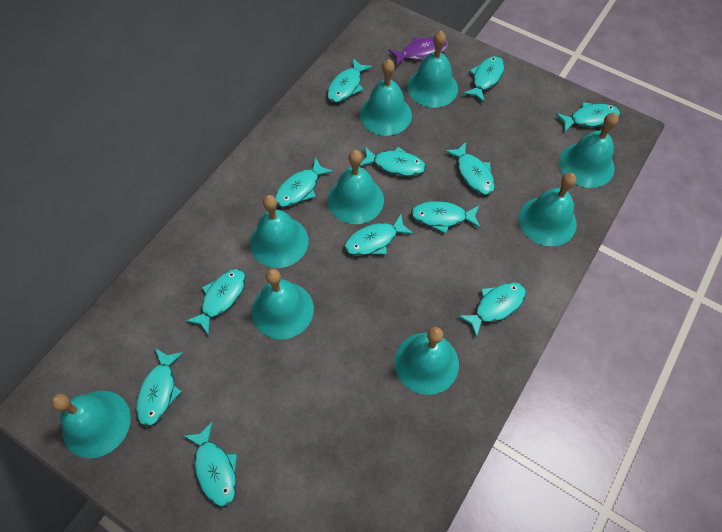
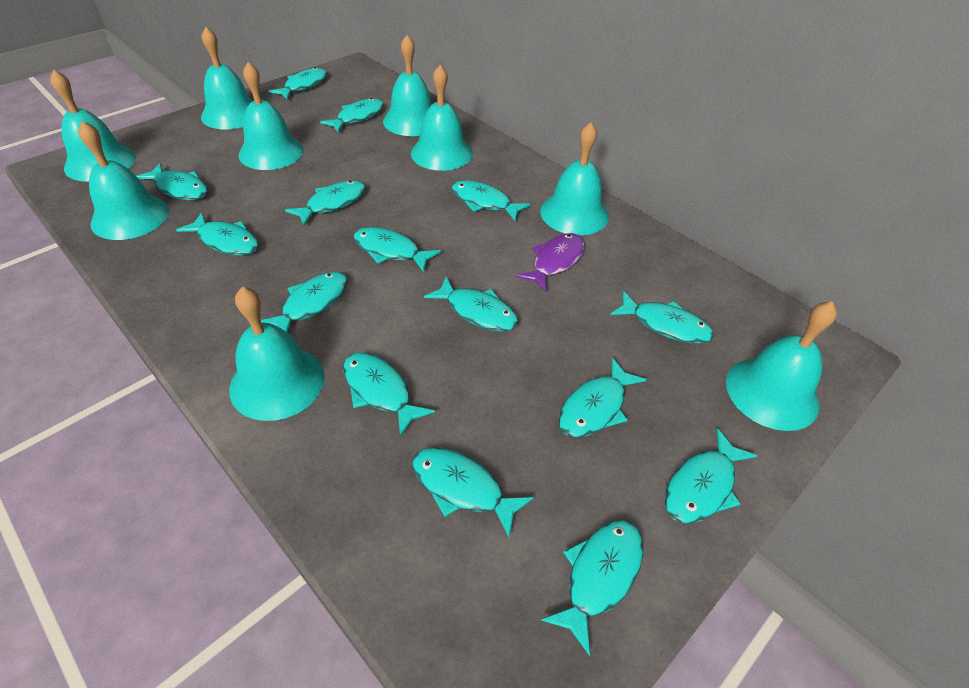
turquoise fish: [136,348,184,427] [184,421,237,507] [186,269,246,336] [275,157,334,207] [327,58,372,103] [344,214,414,256] [359,147,426,176] [411,201,480,234] [445,142,495,195] [458,282,526,338] [463,56,504,103] [556,102,620,133] = 12 -> [136,163,208,200] [176,212,259,256] [261,271,348,333] [269,67,327,100] [285,180,366,226] [320,98,384,133] [343,353,435,437] [353,227,441,272] [412,448,534,537] [424,277,518,332] [451,180,531,221] [541,520,643,656] [559,358,647,437] [610,291,714,343] [665,428,757,524] = 15

